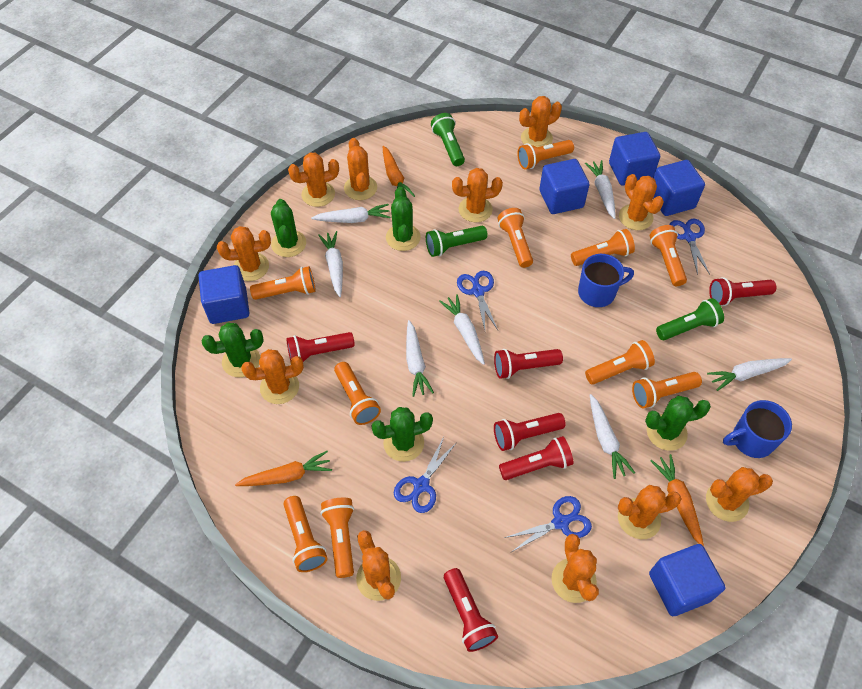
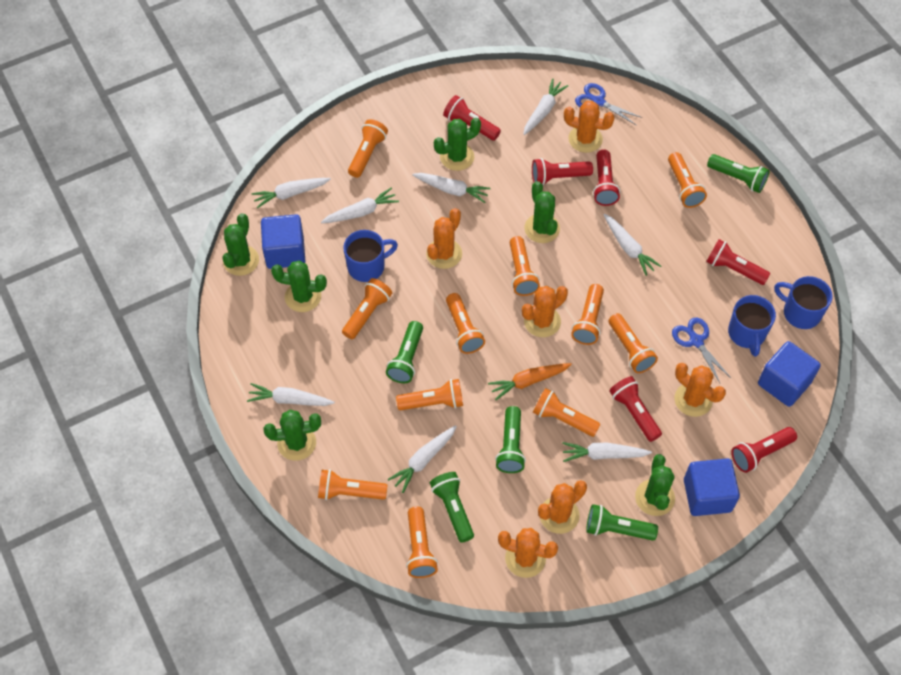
blue cube: [199,265,249,324] [539,159,589,214] [609,132,660,186] [649,544,725,616] [653,160,705,216] = 5 -> [261,214,305,269] [684,458,740,516] [758,341,821,407] = 3
blue mug: [578,254,634,307] [723,400,792,458] = 2 -> [343,230,398,282] [728,295,776,357] [774,276,833,329] = 3
blue scissors: [394,437,457,513] [457,271,498,330] [504,496,592,552] [669,219,710,275] = 4 -> [575,83,642,125] [672,318,731,383] = 2
green cactus: [201,323,264,378] [271,199,306,257] [371,407,433,462] [386,187,421,251] [645,396,711,451] = 5 -> [223,213,259,276] [263,410,321,461] [271,261,327,312] [434,118,481,171] [524,181,560,243] [635,454,675,516] = 6
green flashlight: [426,226,488,257] [431,113,465,166] [656,298,724,340] = 3 -> [386,321,423,383] [430,472,474,543] [495,406,526,473] [586,504,658,541] [707,154,770,193] = 5
orange cactus: [217,226,271,281] [241,349,304,404] [288,153,339,207] [344,138,377,200] [356,530,401,601] [452,168,503,222] [519,96,562,147] [551,534,599,603] [618,485,681,539] [619,174,664,230] [706,467,773,522] = 11 -> [426,208,462,269] [498,528,558,578] [522,286,568,337] [538,480,587,534] [564,101,615,153] [674,363,726,417] = 6
orange carrot: [235,451,332,486] [383,146,415,197] [651,454,704,546] = 3 -> [488,363,572,400] = 1
orange flashlight: [250,266,316,300] [283,496,328,572] [321,498,354,578] [334,362,381,425] [498,208,533,268] [517,140,574,169] [571,229,635,266] [585,340,655,384] [632,372,702,408] [650,225,687,286] = 10 -> [318,469,388,500] [342,278,392,339] [348,119,388,178] [396,379,463,411] [406,507,438,578] [446,293,485,354] [510,236,540,296] [533,388,600,437] [571,284,604,345] [609,313,658,373] [668,152,707,208] = 11
white carrot: [311,204,391,223] [318,231,343,297] [406,320,434,397] [439,294,485,365] [585,160,616,219] [590,394,635,479] [707,358,792,391] = 7 -> [247,383,335,406] [252,178,331,208] [321,187,399,223] [387,425,457,493] [412,173,491,203] [523,78,568,135] [562,442,652,462] [603,214,661,276] = 8

